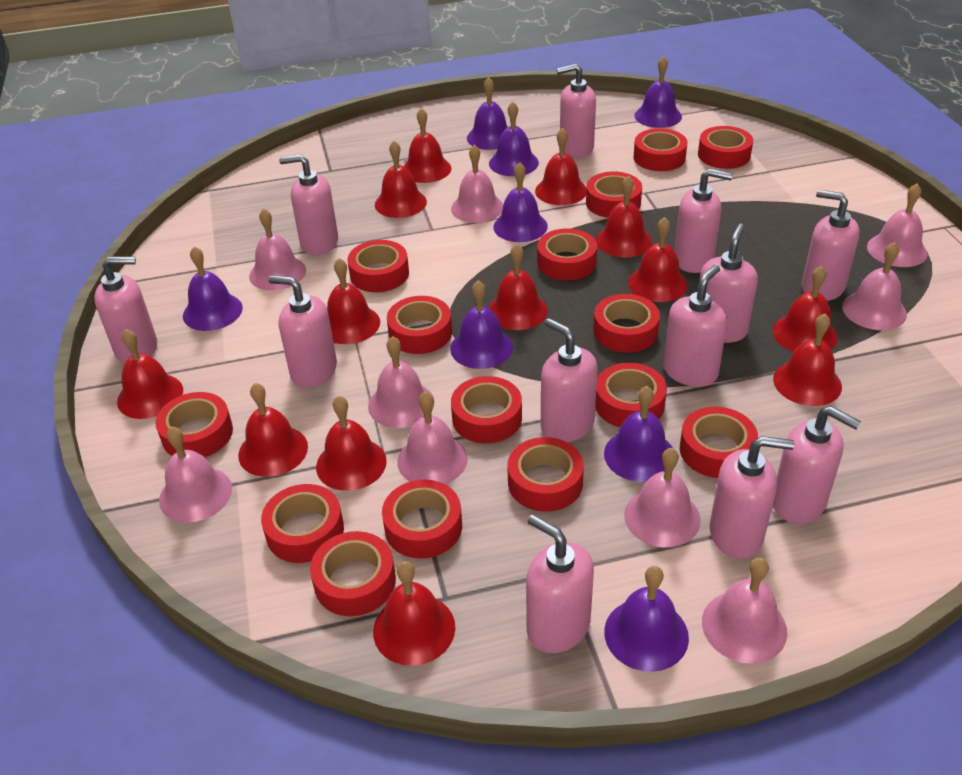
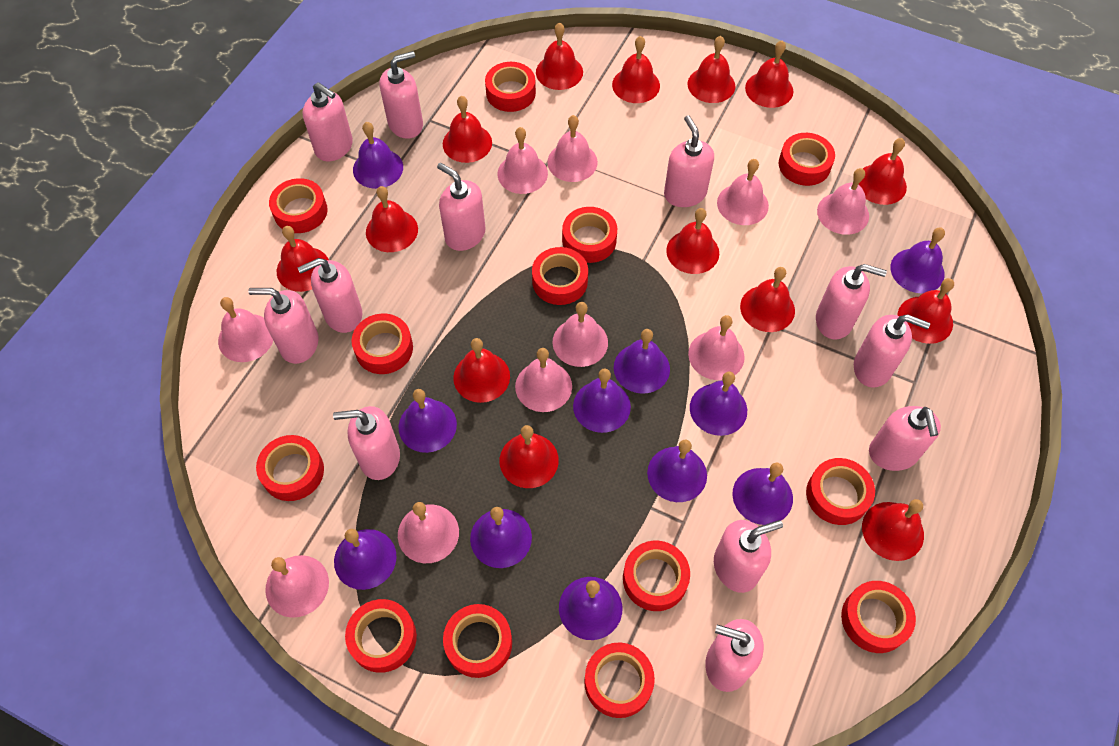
pink bell: [159,426,232,523] [249,208,306,291] [368,336,434,428] [397,391,468,484] [451,145,503,223] [624,448,701,547] [702,558,787,664] [842,242,907,330] [867,184,928,267] = 9 -> [218,297,273,362] [265,555,329,618] [398,502,459,563] [498,127,548,194] [515,348,572,412] [547,115,598,182] [552,302,608,367] [688,315,745,380] [717,159,769,225] [817,168,869,235] = 10
purple bell: [183,246,243,331] [450,280,513,369] [467,77,507,150] [489,102,539,176] [493,162,548,242] [604,386,673,482] [604,566,689,672] [634,56,682,128] = 8 -> [334,529,397,590] [353,122,403,189] [398,389,457,453] [470,507,532,568] [559,577,622,640] [573,369,631,433] [614,329,670,394] [647,439,707,502] [690,372,747,436] [732,463,793,525] [890,228,945,293] = 11
red bell: [117,329,183,419] [238,383,308,477] [316,395,387,491] [327,258,380,344] [373,561,455,666] [375,141,427,218] [404,108,451,183] [488,244,548,330] [535,128,586,205] [596,176,652,257] [628,217,688,302] [773,266,838,352] [773,314,842,406] = 13 -> [277,226,329,292] [366,186,418,252] [443,96,492,163] [453,338,510,403] [500,425,559,488] [536,22,583,90] [612,36,660,103] [666,208,719,274] [687,36,735,103] [740,267,795,332] [745,41,793,108] [858,138,907,205] [862,499,924,561] [898,278,954,344] = 14
red tape: [156,392,233,457] [261,484,344,563] [310,531,396,616] [348,240,409,292] [382,480,462,559] [387,296,452,354] [451,376,522,443] [507,437,584,512] [537,228,597,281] [586,171,642,218] [593,294,660,353] [595,363,667,427] [634,128,688,171] [680,407,758,478] [698,126,753,169] = 15 -> [256,435,324,501] [269,178,328,233] [345,599,417,673] [351,314,413,374] [443,604,512,678] [485,62,536,112] [532,247,588,305] [562,207,617,263] [584,642,655,718] [623,541,690,611] [779,133,835,186] [806,458,875,525] [841,581,916,653] = 13

